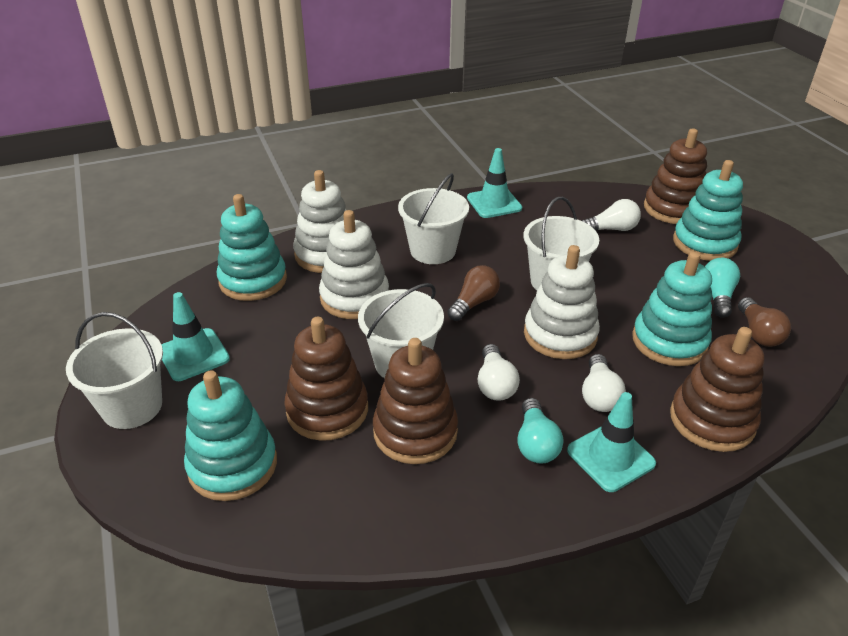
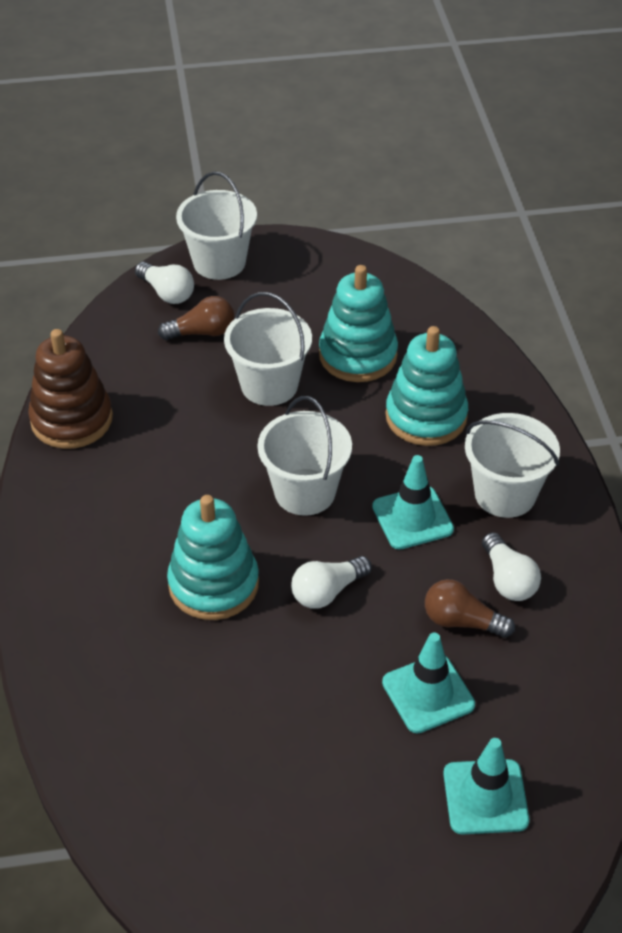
brown stacking toy: [284,317,368,441] [373,338,458,464] [644,128,707,224] [670,327,764,452] = 4 -> [28,329,113,449] = 1
turquoise light bulb: [517,398,564,464] [705,258,740,317] = 2 -> none = 0
turquoise stacking toy: [184,370,277,501] [217,194,287,301] [632,251,712,366] [673,160,743,261] = 4 -> [167,495,259,620] [319,265,398,382] [385,326,468,446] = 3
white stacking toy: [293,170,346,273] [319,210,389,319] [524,245,600,359] = 3 -> none = 0

